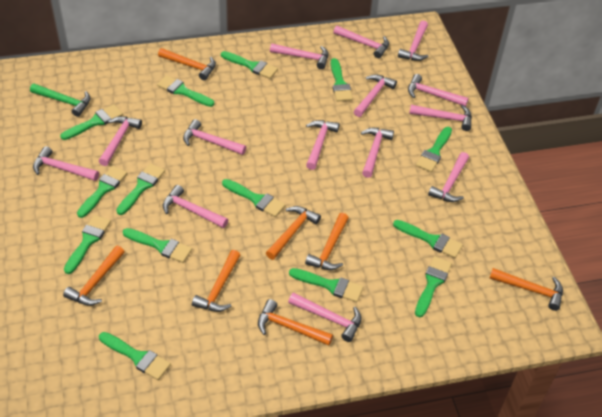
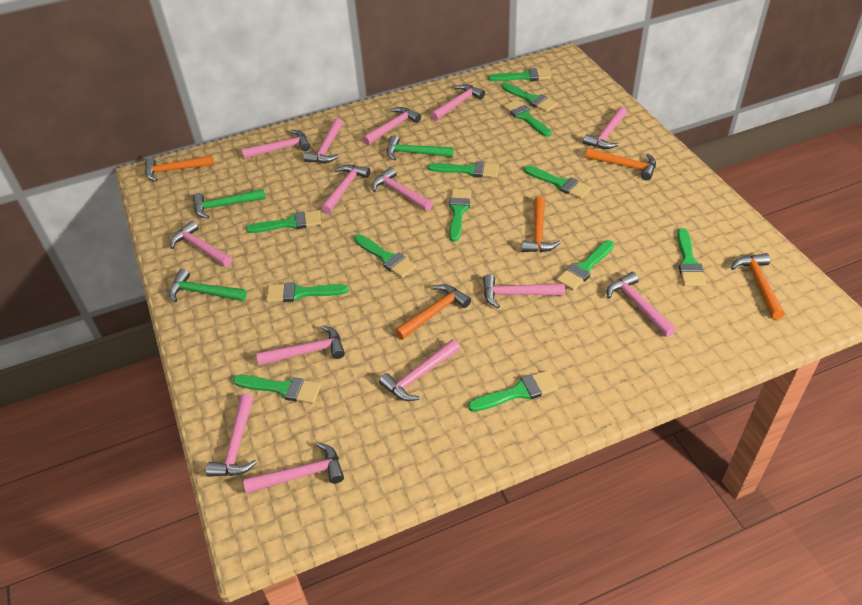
green brush: [60,104,123,140] [64,215,111,274] [77,166,128,218] [99,332,171,380] [117,163,165,215] [123,228,192,263] [157,75,214,107] [221,51,278,79] [222,179,285,217] [289,268,363,302] [331,58,353,102] [393,220,463,258] [415,256,452,317] [416,127,452,172] = 14 -> [233,375,321,404] [246,210,321,233] [266,282,349,302] [354,234,417,278] [428,161,499,178] [449,189,471,242] [468,370,559,412] [488,68,551,81] [502,83,558,112] [503,100,552,137] [524,165,591,199] [557,240,614,291] [677,228,706,286] = 13
green hammer: [30,84,91,117] = 1 -> [169,269,247,302] [193,189,266,219] [387,135,454,161] = 3
orange hammer: [63,246,125,306] [158,48,216,80] [192,250,240,312] [258,299,333,346] [266,206,321,260] [305,213,349,270] [489,268,563,311] = 7 -> [145,155,214,182] [395,284,471,340] [522,196,561,252] [586,148,656,180] [731,253,785,319] = 5

